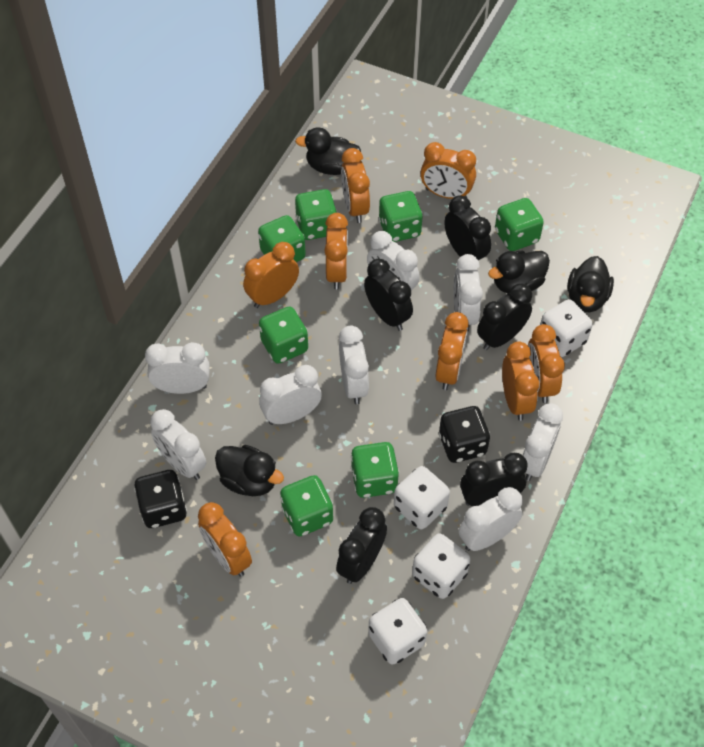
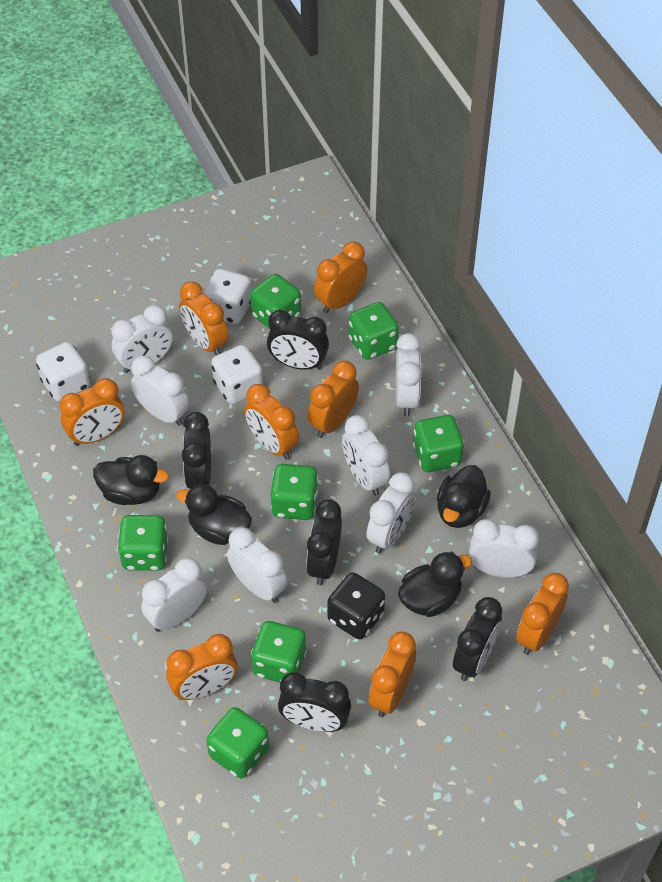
black dice: [134,470,187,528] [439,406,490,463] = 2 -> [327,572,385,639] = 1
white dice: [368,598,427,665] [394,466,450,529] [412,533,470,599] [540,299,593,357] = 4 -> [36,342,90,402] [203,268,251,324] [211,345,263,404] = 3

